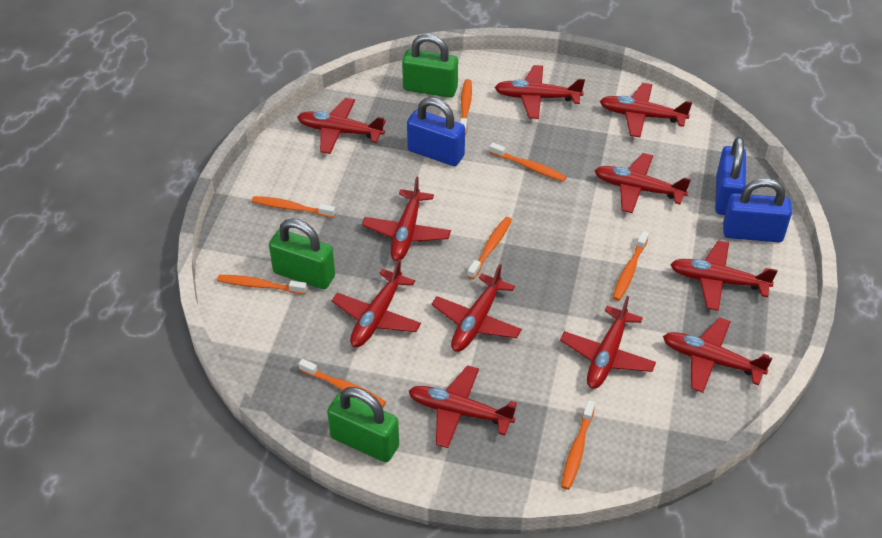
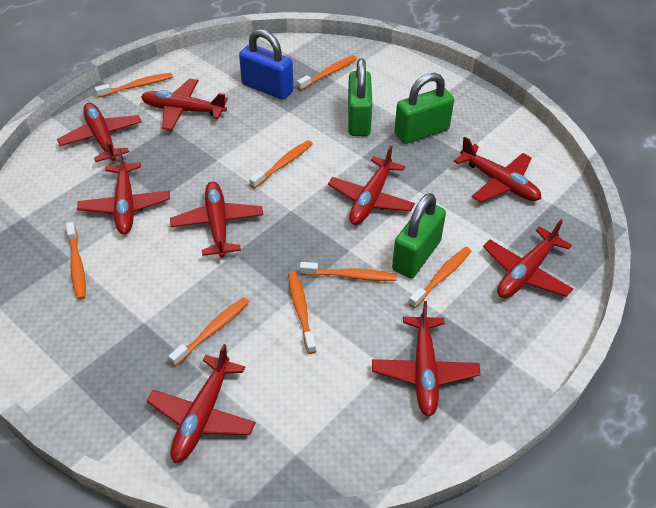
blue padlock: [407,97,465,166] [715,137,746,215] [723,178,792,242] = 3 -> [239,29,293,100] = 1
red plane: [297,98,386,154] [332,259,421,347] [362,176,451,261] [409,365,517,448] [431,264,522,352] [494,65,585,119] [560,296,656,389] [594,153,691,213] [600,83,692,137] [663,317,773,393] [670,241,778,311] = 11 -> [57,103,142,162] [77,148,170,234] [141,79,228,131] [147,344,256,463] [170,181,263,258] [328,145,415,225] [372,301,481,417] [454,137,542,203] [483,220,573,298] = 9

